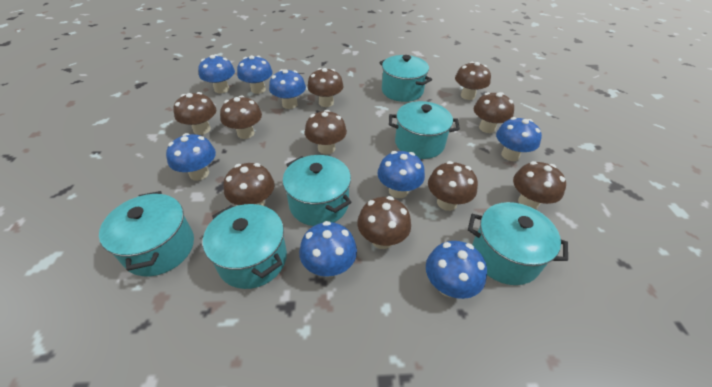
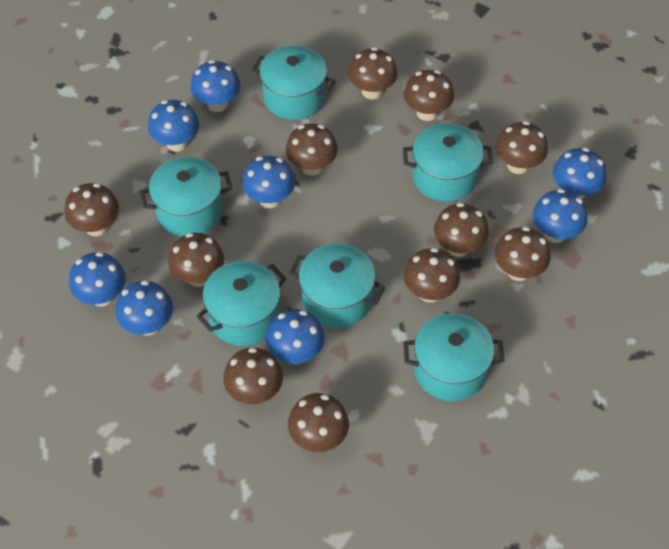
brown mushroom: [173,92,216,135] [220,95,262,139] [223,163,274,206] [305,110,347,154] [307,68,343,107] [357,196,411,249] [428,161,478,211] [455,62,491,100] [474,92,514,133] [513,161,566,209] = 10 -> [65,183,119,236] [168,233,224,287] [223,347,283,404] [286,123,338,176] [288,393,349,452] [348,47,398,99] [404,70,454,121] [404,248,460,303] [434,203,489,257] [495,227,550,281] [496,121,548,174] = 11

